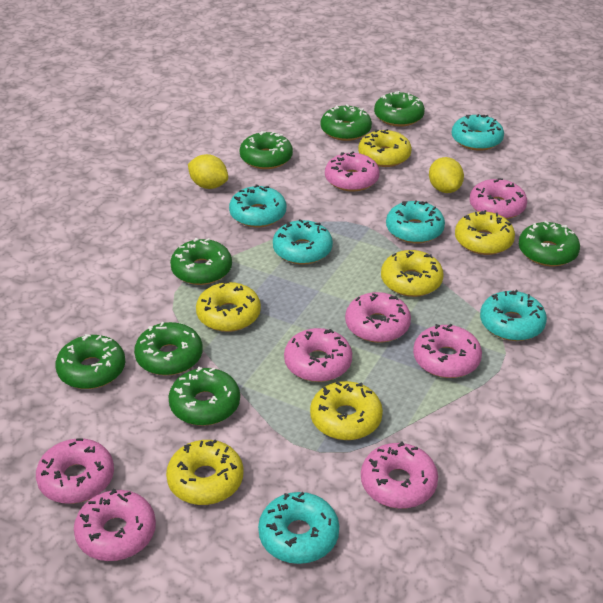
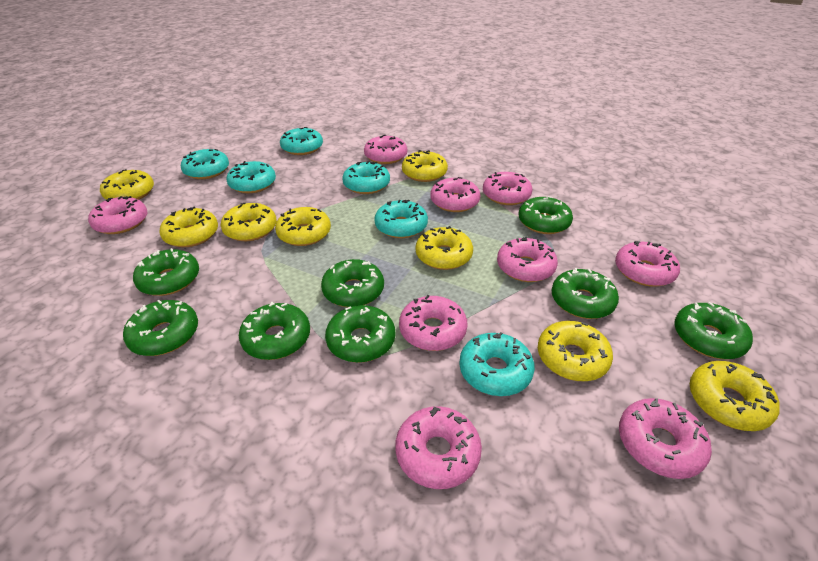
pink donut: [36,438,114,504] [74,489,156,561] [284,328,352,382] [325,152,380,192] [345,292,411,343] [361,441,438,509] [413,324,482,378] [470,178,527,219] = 8 -> [88,196,147,234] [364,135,407,164] [396,406,482,489] [399,295,468,351] [430,177,480,212] [483,172,533,205] [497,237,558,282] [615,241,680,287] [619,398,712,479] = 9
yellow donut: [166,440,244,505] [196,281,261,332] [310,381,383,440] [358,129,412,167] [381,250,444,297] [455,210,515,255] = 6 -> [100,169,154,200] [160,207,218,247] [221,203,277,241] [275,207,331,246] [402,150,448,182] [416,226,473,270] [538,321,613,381] [690,361,780,431] = 8
yellow lemon: [188,154,228,189] [429,157,464,193] = 2 -> none = 0

